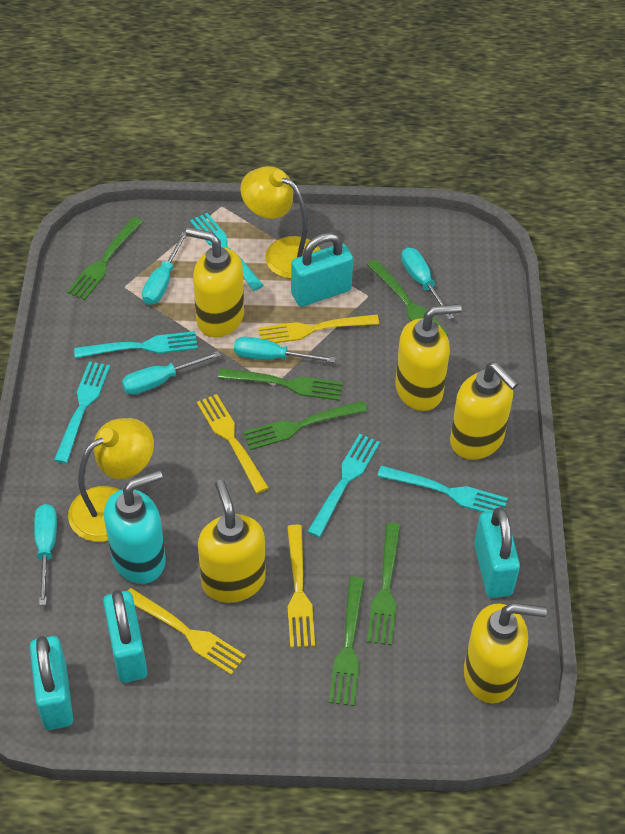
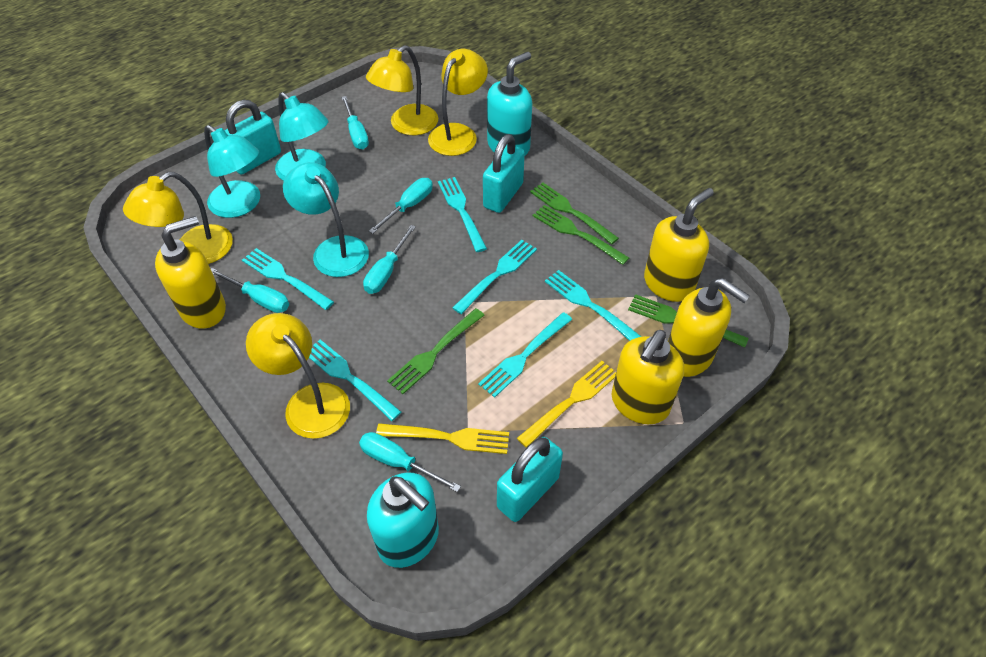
green fork: [67,217,143,300] [218,368,343,401] [243,401,368,450] [329,577,364,706] [367,259,448,335] [367,523,400,645] = 6 -> [387,308,484,394] [530,182,619,244] [533,205,629,265] [628,294,748,348] = 4
turquoise fork: [54,361,110,463] [74,331,198,358] [190,213,264,291] [307,434,380,537] [377,466,508,512] = 5 -> [242,248,334,310] [309,339,401,421] [438,177,487,252] [452,240,537,314] [478,312,572,398] [545,270,641,341] = 6
turquoise lamp: none = 0 -> [204,125,260,218] [275,92,328,181] [283,162,369,277] = 3
turquoise padlock: [30,636,73,730] [103,590,147,683] [291,233,353,307] [474,507,520,598] = 4 -> [224,100,281,174] [483,134,525,213] [497,437,563,522] = 3
turquoise soap dispenser: [104,470,166,584] = 1 -> [367,472,439,568] [487,52,532,156] = 2
yellow fork: [128,588,246,675] [197,394,269,494] [258,314,379,343] [287,525,315,648] = 4 -> [376,423,509,454] [517,361,616,448] = 2
yellow lamp: [68,418,154,542] [240,166,321,279] = 2 -> [123,172,233,264] [246,313,350,439] [366,45,438,135] [428,49,488,156] = 4
yellow soap dispenser: [186,227,244,338] [198,480,266,603] [395,304,462,411] [450,362,519,460] [464,603,547,703] = 5 -> [155,216,226,329] [612,330,684,424] [644,188,714,302] [668,278,750,377] = 4

